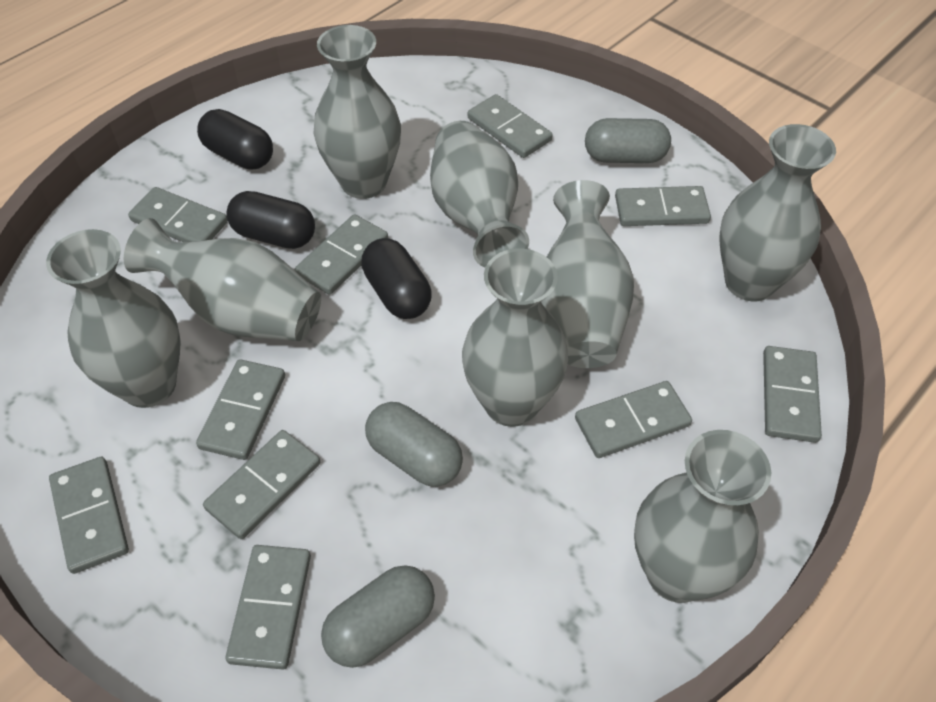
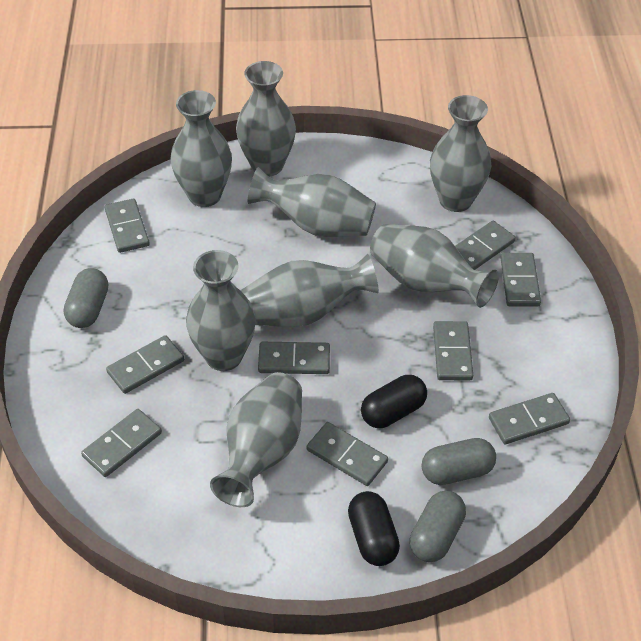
black capsule: [197,109,273,170] [226,191,315,249] [361,238,432,319] = 3 -> [348,491,400,566] [361,375,427,428] = 2
grey domino: [49,457,129,574] [128,187,228,242] [196,359,285,460] [203,430,320,539] [225,545,311,670] [295,214,388,295] [468,94,553,158] [575,381,692,458] [615,186,711,226] [763,346,822,443] = 10 -> [81,409,162,477] [105,199,150,253] [106,335,184,394] [258,342,330,374] [307,422,388,486] [433,321,473,380] [455,221,516,270] [489,393,570,444] [500,253,541,307] = 9

